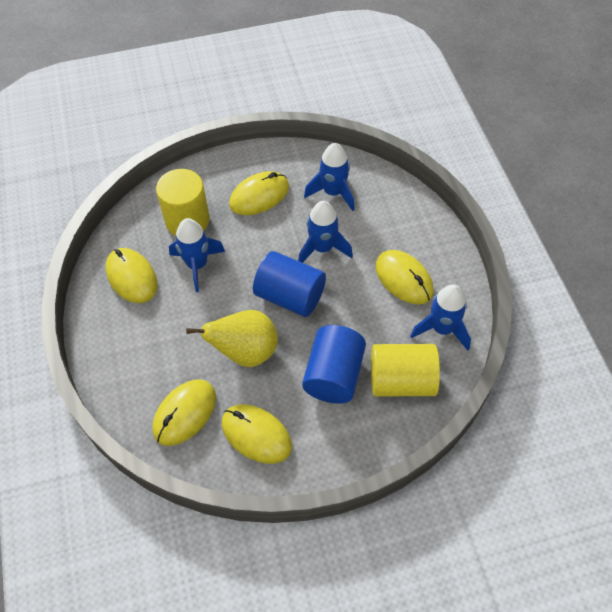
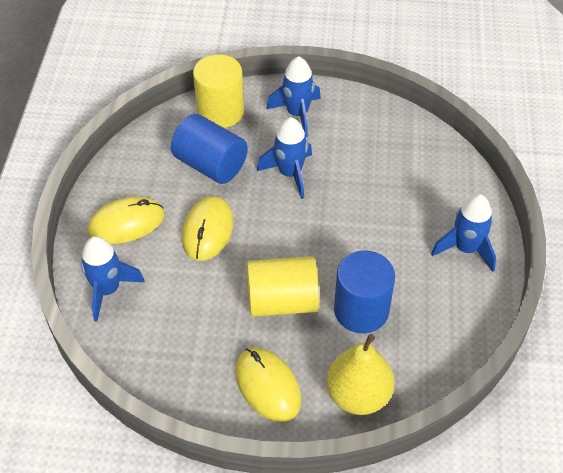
yellow mouse: [106,248,158,303] [153,379,216,446] [222,404,292,464] [229,171,289,215] [375,250,434,305] = 5 -> [88,196,164,244] [182,196,233,261] [235,348,301,422] = 3

